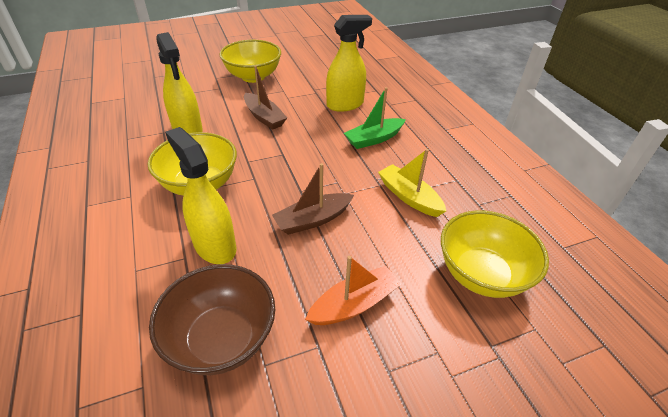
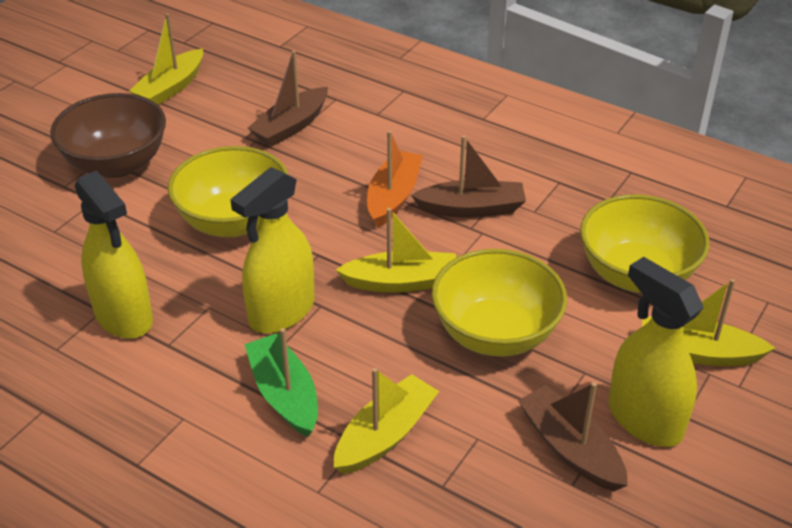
brown boat: [244,65,287,130] [272,163,354,235] = 2 -> [248,50,328,146] [411,135,526,218] [518,382,628,491] = 3
yellow boat: [378,149,446,217] = 1 -> [129,13,203,105] [334,368,439,474] [336,208,456,293] [642,279,775,366] = 4

